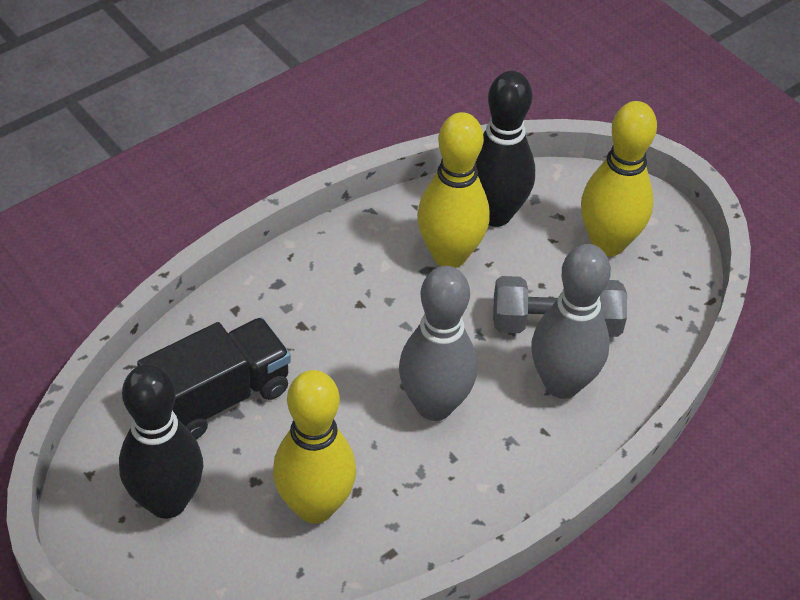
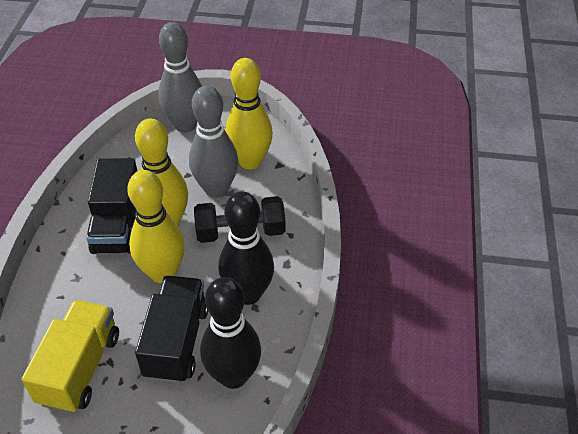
black dumbbell: none = 0 -> [194,196,286,243] = 1
black truck: [137,317,291,439] = 1 -> [86,158,137,254] [135,276,208,383] = 2
grey dumbbell: [493,276,627,337] = 1 -> none = 0
yellow truck: none = 0 -> [21,300,119,413] = 1

